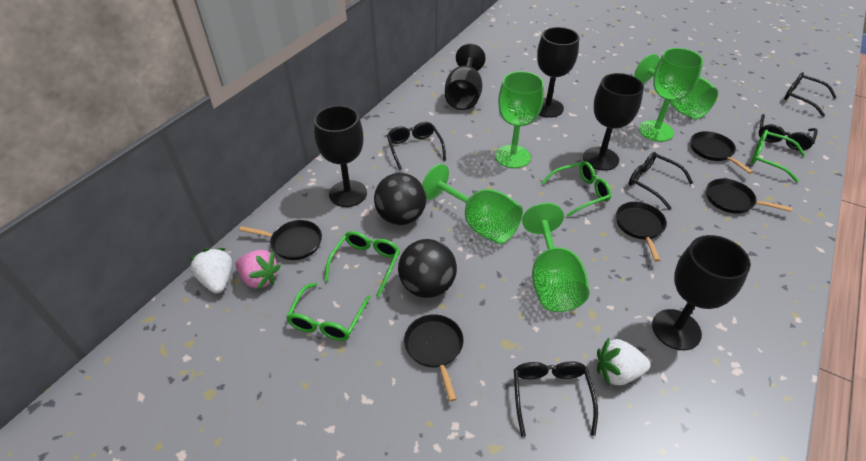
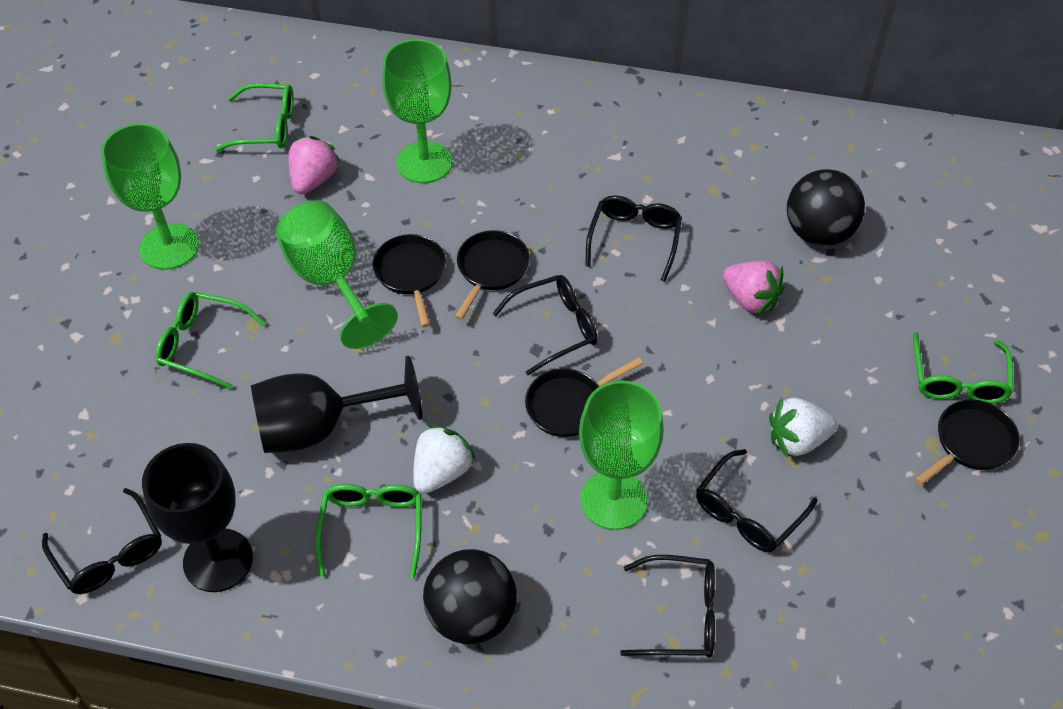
black goblet: [314,105,367,207] [445,44,486,110] [537,27,579,118] [583,73,644,171] [652,235,751,350] = 5 -> [142,443,253,592] [251,356,422,453] = 2
black pan: [239,220,322,260] [404,314,464,401] [616,202,667,262] [691,131,753,174] [706,178,792,214] = 5 -> [373,234,446,327] [455,230,530,320] [525,357,643,437] [915,400,1020,485] = 4
green goblet: [422,164,523,244] [495,71,544,168] [522,203,589,312] [634,54,718,119] [639,48,703,142] = 5 -> [101,123,199,270] [276,200,398,349] [382,39,452,183] [579,380,664,530] = 4
pink strawberry: [236,250,281,290] = 1 -> [288,136,341,194] [723,261,785,315] = 2

